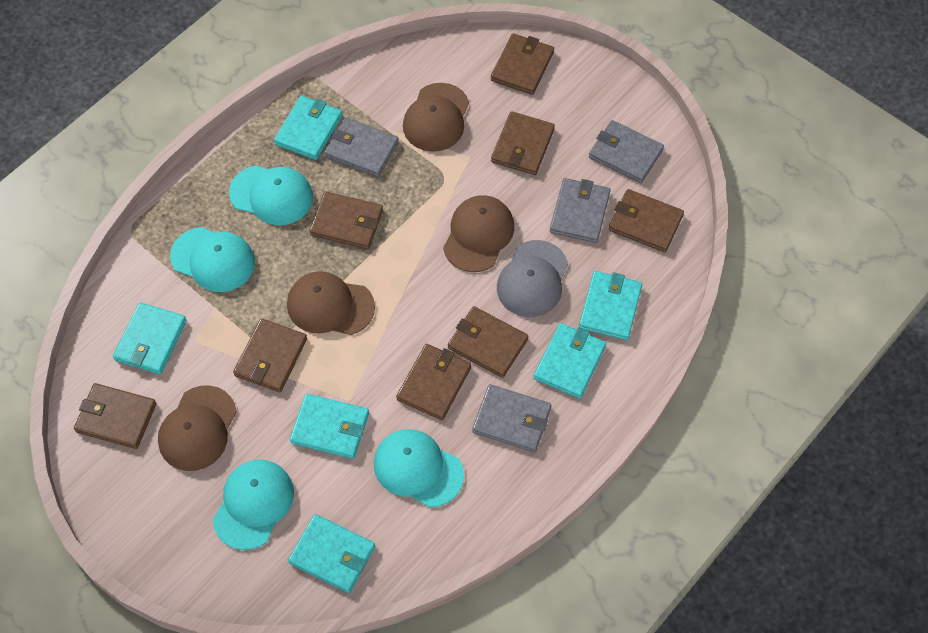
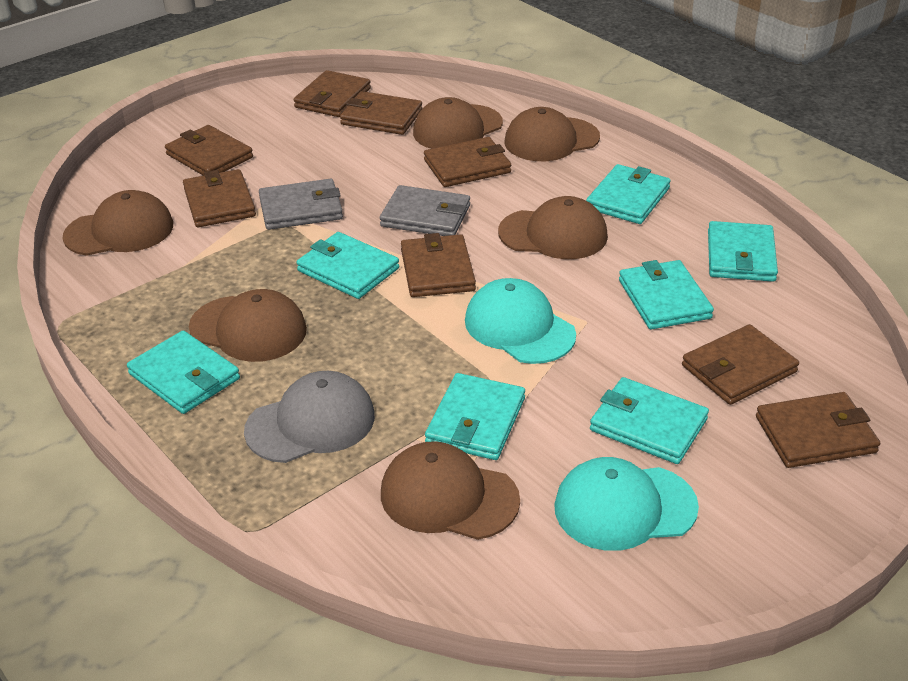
brown cap: [158,385,237,471] [287,271,375,335] [403,83,469,152] [443,195,514,272] = 4 -> [62,190,173,256] [189,289,307,362] [381,441,520,540] [413,97,503,149] [498,196,608,259] [505,107,600,161] = 6
grey wallet: [324,117,399,177] [472,384,551,452] [550,178,611,243] [589,120,664,183] = 4 -> [259,179,343,230] [380,185,470,236] = 2
turquoise cap: [170,227,255,292] [213,460,294,550] [229,166,313,225] [374,429,464,507] = 4 -> [465,278,576,364] [554,457,699,551] = 2
turquoise wallet: [113,303,186,374] [274,96,342,160] [288,514,375,593] [290,394,369,459] [533,323,606,399] [579,271,642,340] = 6 -> [127,331,240,414] [296,232,399,299] [425,373,525,460] [586,164,671,224] [590,377,709,464] [619,260,714,330] [708,221,778,282] = 7

